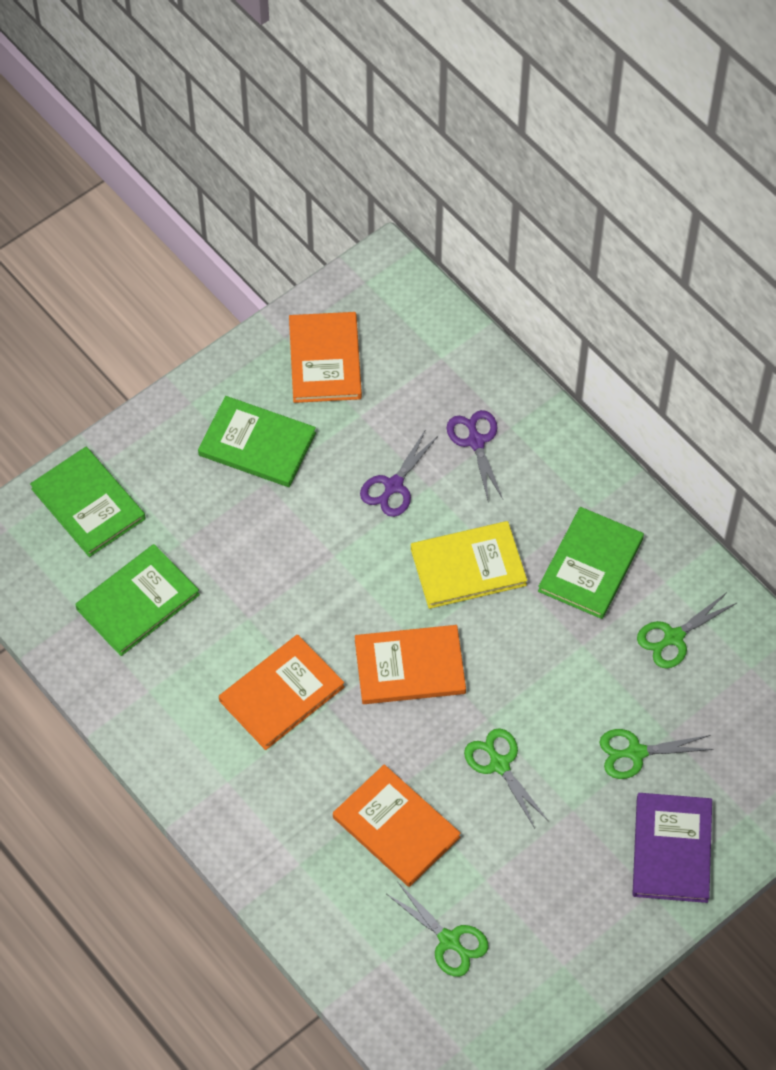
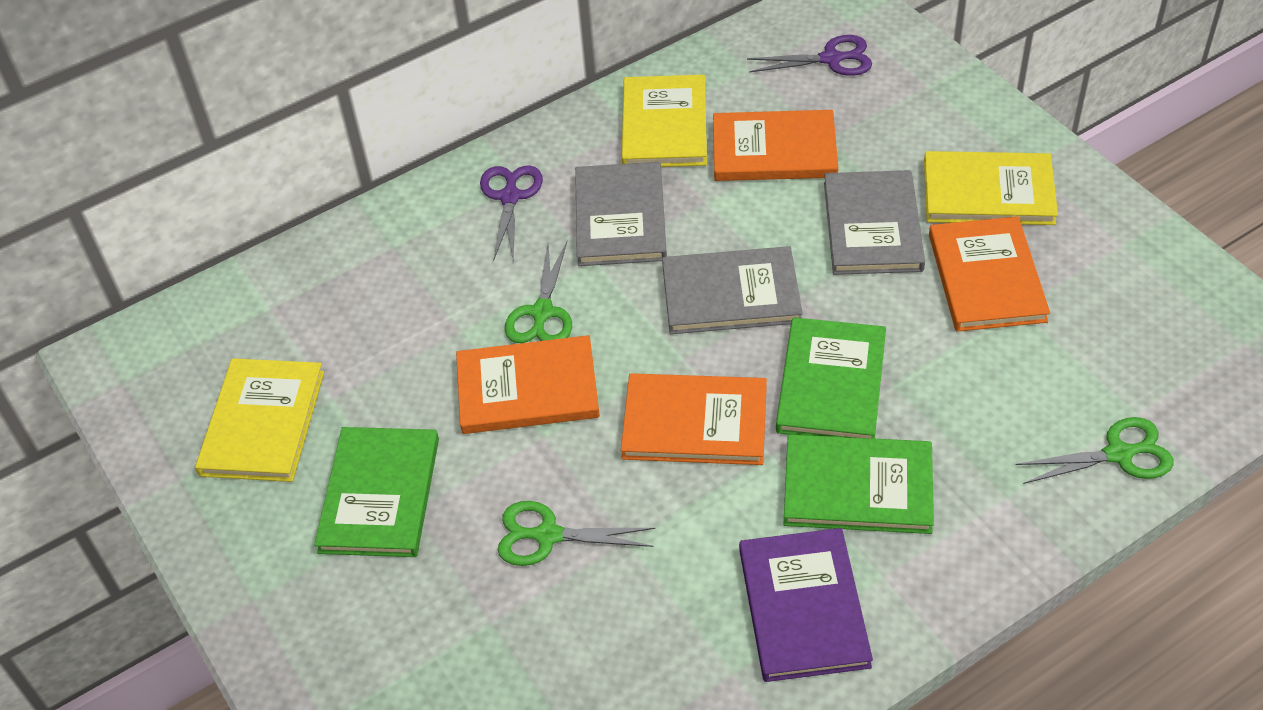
green book: [30,447,146,557] [75,544,200,656] [198,396,316,487] [538,507,644,619] = 4 -> [314,427,439,557] [776,317,886,439] [783,434,934,534] = 3
green scissors: [387,882,489,977] [464,728,548,828] [600,729,714,779] [637,592,737,668] = 4 -> [498,501,655,566] [504,242,572,343] [1015,417,1174,484] = 3
grey book: none = 0 -> [575,162,667,266] [662,246,803,334] [824,170,925,275] = 3
yellow book: [411,521,527,609] = 1 -> [195,358,324,482] [622,75,707,167] [924,151,1058,225] = 3

